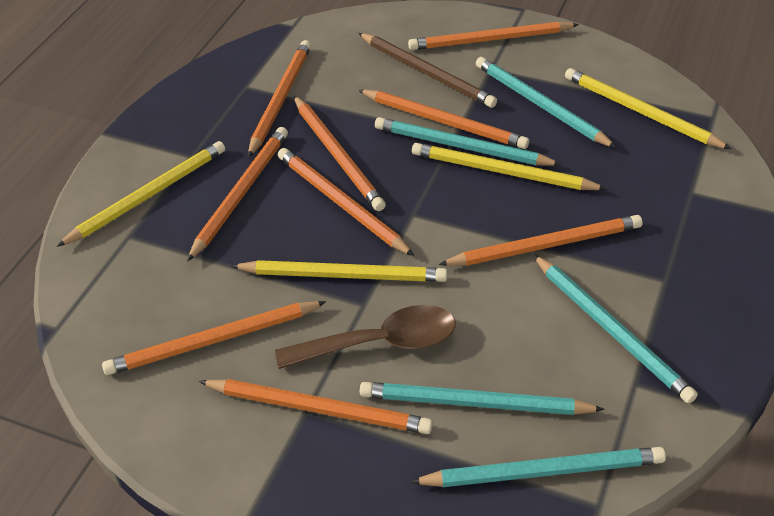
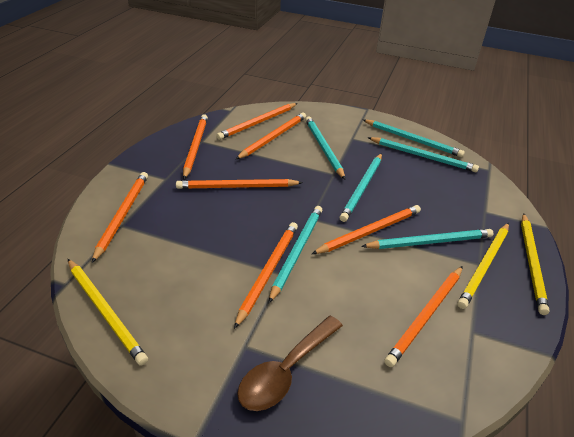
brown pencil: [358,33,497,108] = 1 -> none = 0
orange pencil: [102,301,326,375] [187,127,288,262] [199,379,433,434] [248,40,311,158] [278,148,414,256] [294,96,386,211] [358,90,529,149] [408,22,579,50] [439,215,643,266] = 9 -> [92,172,148,263] [176,179,303,189] [183,114,208,179] [216,103,297,140] [234,222,298,329] [236,113,306,159] [312,205,421,254] [384,266,463,367] = 8
turquoise pencil: [360,382,605,415] [375,117,562,166] [410,447,666,487] [476,57,617,148] [533,255,698,404] = 5 -> [269,206,323,303] [305,116,345,179] [340,153,382,222] [361,229,493,249] [363,120,465,157] [368,137,479,172] = 6
yellow pencil: [57,141,225,247] [231,260,447,282] [412,143,606,190] [565,68,731,149] = 4 -> [68,259,148,366] [457,223,509,309] [521,213,550,315] = 3

